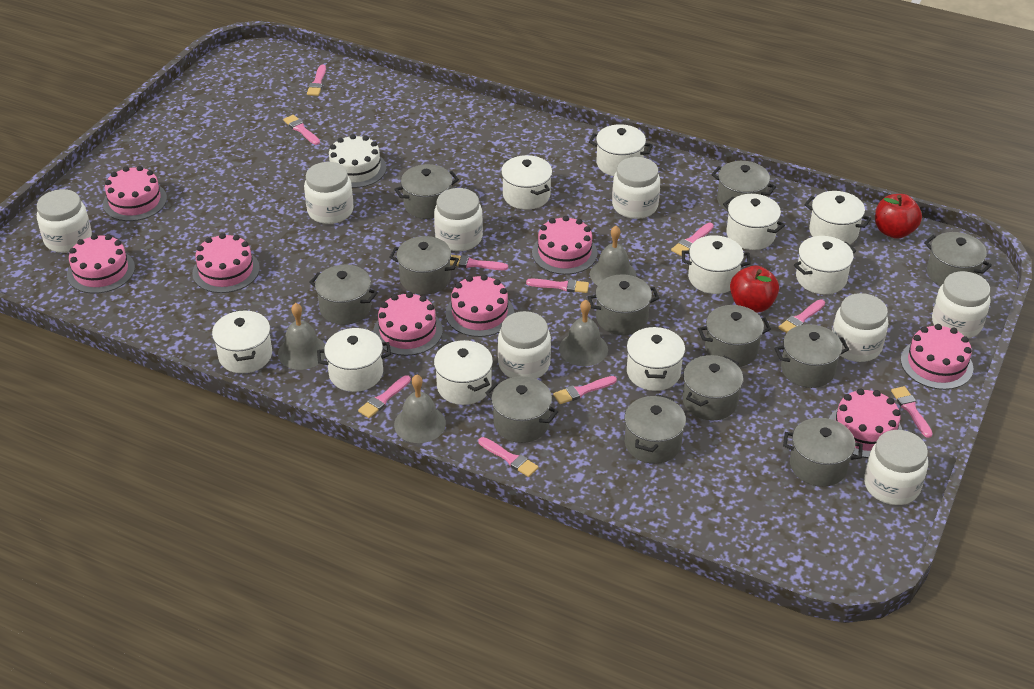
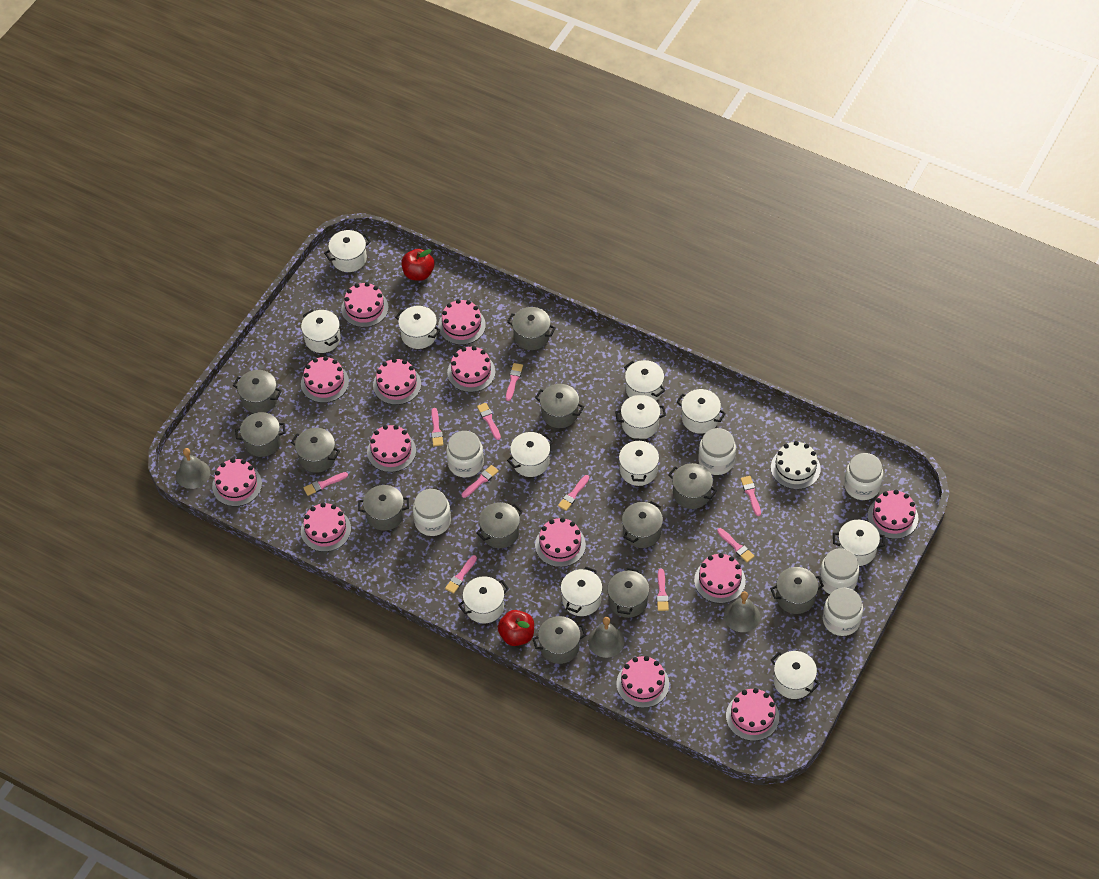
grey bell: [278,303,325,370] [394,374,446,443] [559,300,608,366] [590,226,636,286] = 4 -> [176,448,210,489] [588,617,625,658] [724,591,760,632] = 3
pink cake: [67,234,135,294] [103,166,167,221] [192,233,260,293] [373,292,443,356] [446,275,514,337] [532,216,598,275] [829,388,902,458] [901,324,973,390] = 8 -> [212,458,262,506] [301,356,349,403] [301,503,351,552] [341,282,389,327] [367,425,416,472] [373,358,421,405] [438,299,486,345] [447,346,495,392] [535,518,586,567] [616,656,669,708] [694,553,746,603] [726,688,779,741] [868,490,918,539] = 13
white jar: [37,189,92,253] [304,162,354,224] [434,188,483,251] [498,311,551,379] [612,157,660,219] [832,293,888,362] [864,430,928,505] [932,271,991,338] = 8 -> [413,489,451,536] [446,431,484,478] [699,428,736,475] [820,548,859,594] [823,588,863,636] [844,453,883,500] = 6
white pot: [212,309,272,373] [317,328,391,392] [434,340,493,405] [501,155,552,210] [589,124,653,176] [627,326,685,391] [682,235,751,294] [723,194,785,250] [794,236,856,294] [804,191,871,244] = 10 -> [301,310,341,353] [324,230,371,272] [395,306,441,349] [458,576,509,624] [507,432,554,477] [561,567,603,616] [615,395,666,439] [619,439,659,486] [624,360,665,401] [676,389,726,434] [771,651,820,699] [833,520,885,566] = 12

